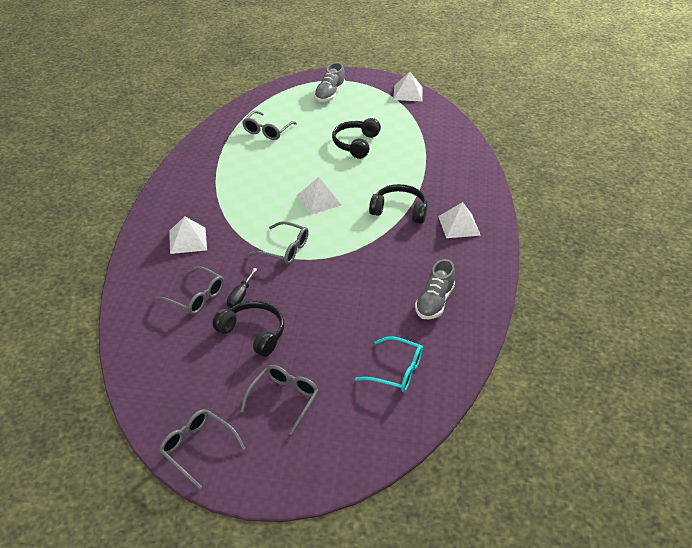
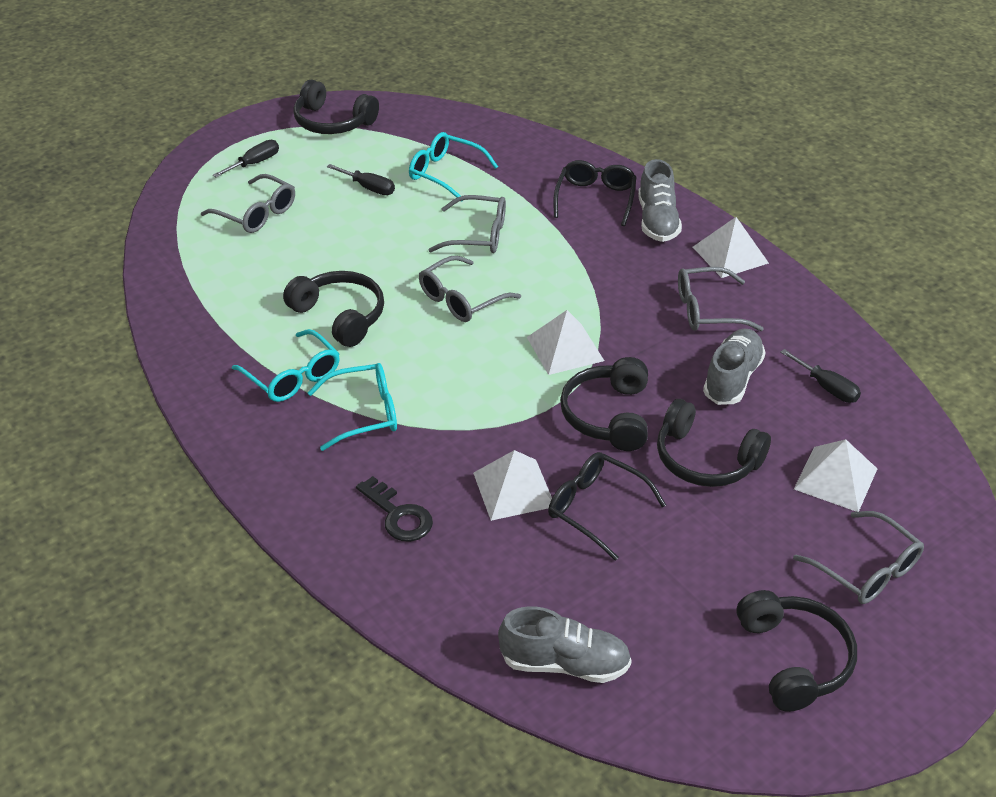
black glasses: none = 0 -> [548,452,666,561] [554,160,636,226] = 2
black headphones: [213,301,284,357] [332,118,381,159] [369,184,427,224] = 3 -> [283,271,384,347] [293,80,379,134] [560,357,648,451] [657,399,771,487] [737,590,857,712] = 5
black key: none = 0 -> [356,476,433,542] = 1
black screwdriver: [227,268,257,308] = 1 -> [213,140,279,177] [327,164,395,195] [780,349,861,403] = 3
grey shoe: [314,62,345,102] [415,259,455,319] = 2 -> [498,606,632,683] [638,159,682,242] [703,328,766,405] = 3
turquoise glasses: [355,336,423,392] = 1 -> [232,329,340,402] [307,363,397,451] [409,132,498,202] = 3

